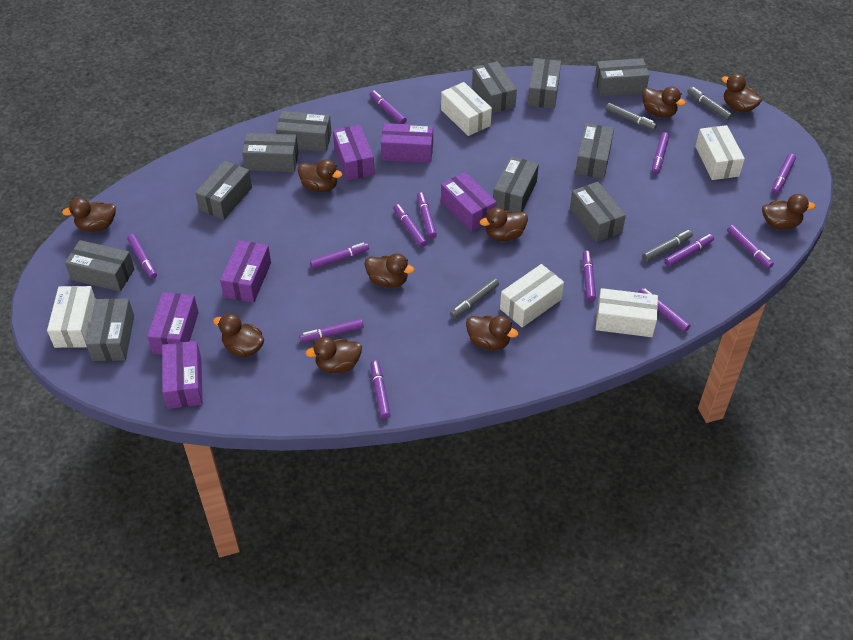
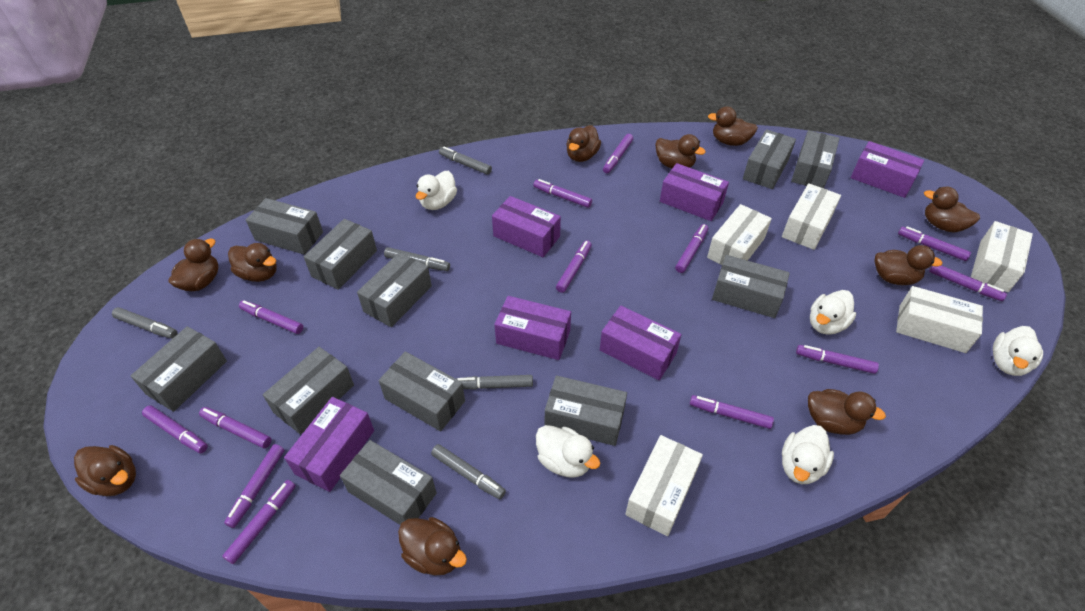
grey marker: [450,278,499,319] [606,103,657,130] [642,230,693,262] [687,87,733,120] = 4 -> [112,307,178,339] [384,247,450,271] [431,444,506,499] [439,146,492,175] [455,375,533,390] = 5
white duck: none = 0 -> [416,171,457,210] [536,425,600,478] [782,425,834,484] [810,290,856,335] [993,326,1043,376] = 5

